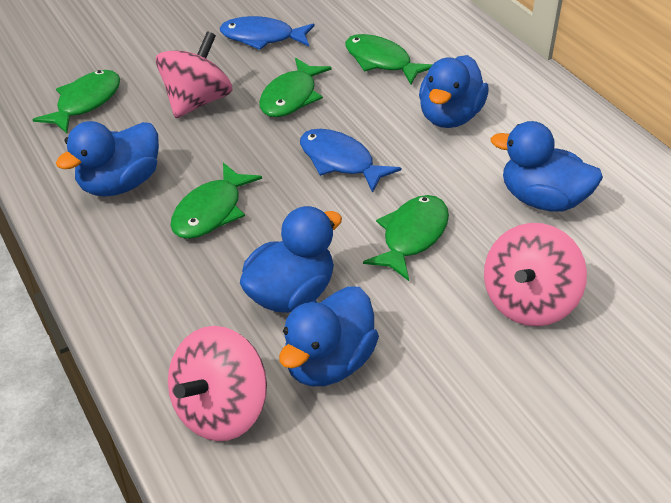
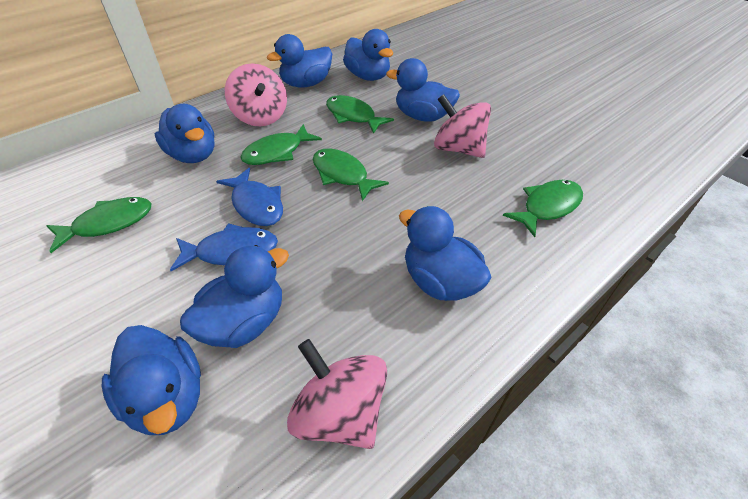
blue duck: [56,121,159,197] [240,206,342,313] [279,286,379,386] [419,55,489,128] [491,121,603,212] = 5 -> [102,325,201,435] [154,104,215,163] [180,245,289,348] [267,34,332,88] [343,29,393,81] [386,58,460,122] [399,206,492,301] = 7

